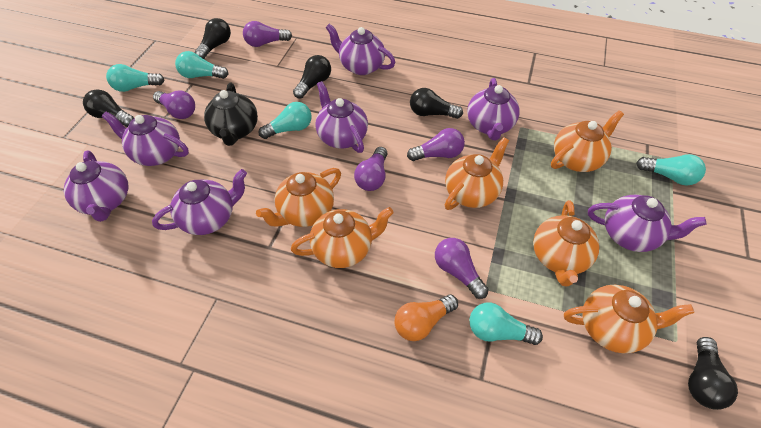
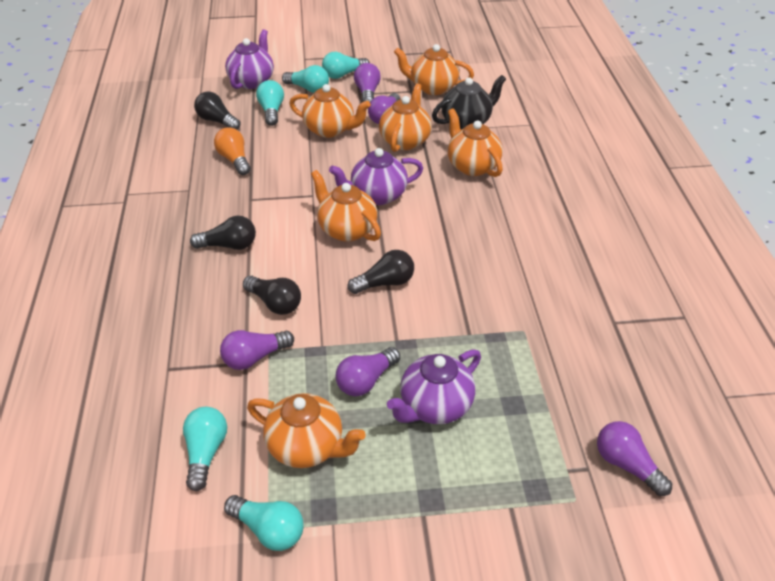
black light bulb: [83,89,134,127] [195,18,231,59] [293,55,331,99] [410,88,463,119] [688,337,738,410] = 5 -> [190,215,256,250] [194,91,241,130] [243,276,301,315] [348,250,414,294] = 4
purple teapot: [64,151,128,222] [102,112,189,166] [152,169,247,235] [315,81,368,153] [325,23,395,75] [467,78,520,140] [588,195,706,252] = 7 -> [225,29,274,89] [329,148,423,205] [387,349,481,424] = 3

